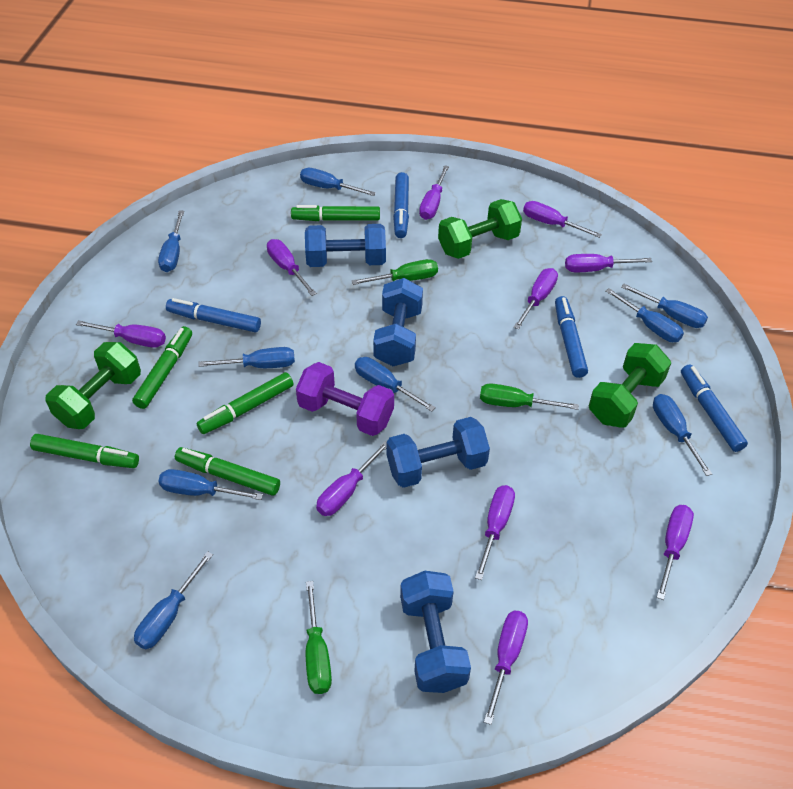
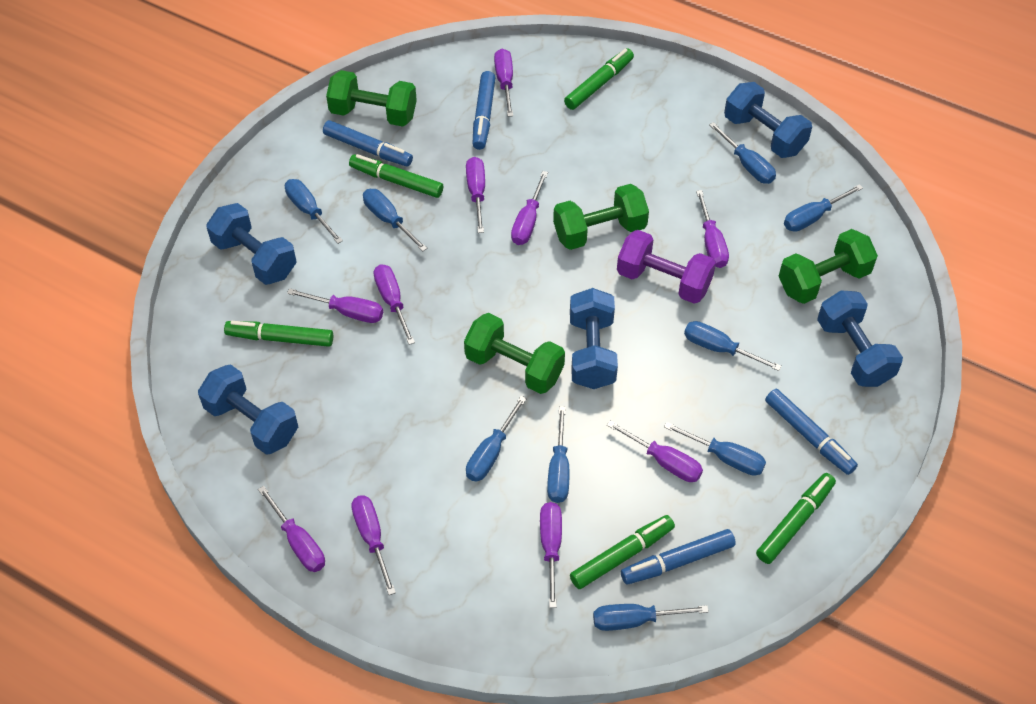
blue dumbbell: [305,224,386,267] [373,278,423,366] [387,417,490,488] [400,571,471,693] = 4 -> [198,364,298,455] [206,203,297,285] [570,288,618,389] [724,82,812,158] [817,290,903,387] = 5
green dumbbell: [45,342,141,429] [438,199,522,259] [589,343,671,428] = 3 -> [326,70,417,127] [464,313,565,394] [553,184,649,250] [779,229,878,304] = 4
green screwdriver: [306,581,332,694] [352,259,438,285] [480,383,579,410] = 3 -> none = 0

